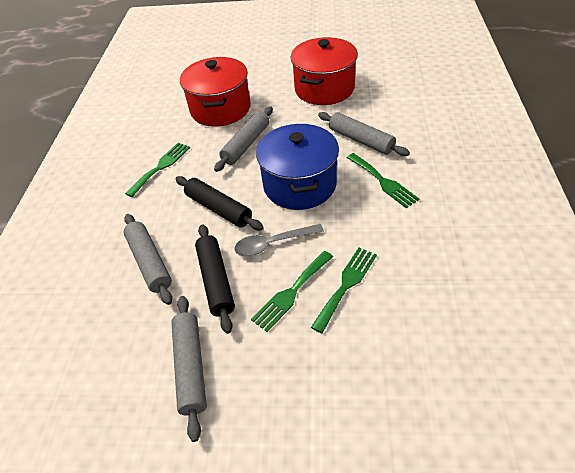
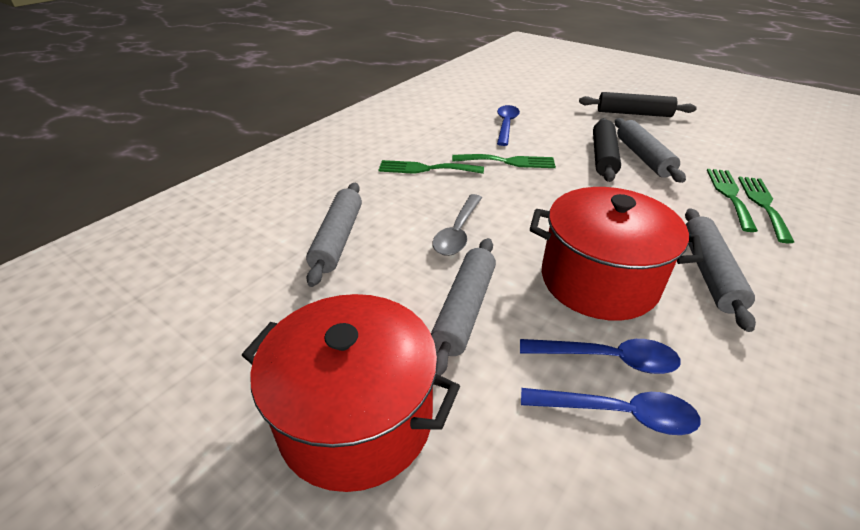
blue pot: [256,124,339,210] = 1 -> none = 0
blue spoon: none = 0 -> [497,105,520,146] [520,339,681,374] [521,388,701,435] = 3

